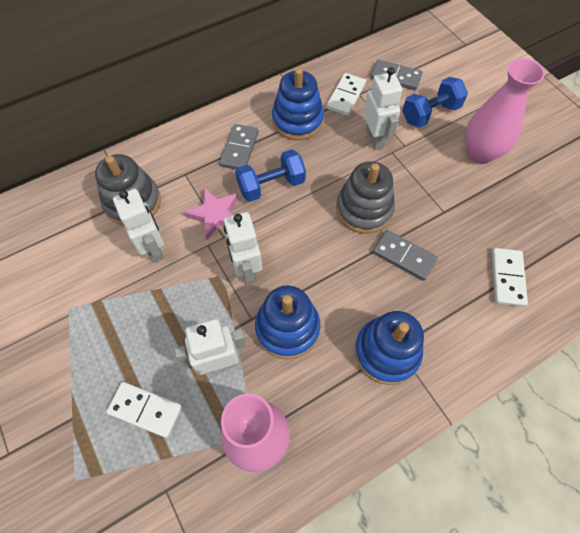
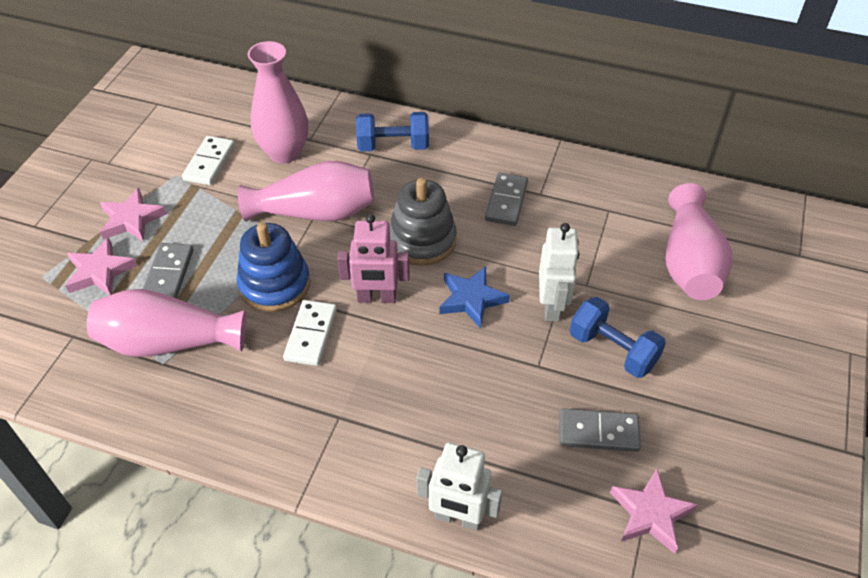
blue stacking toy: [255,286,321,359] [272,68,324,140] [354,311,424,385] = 3 -> [237,223,310,312] = 1
blue star: none = 0 -> [439,266,510,329] = 1
grey stacking toy: [95,154,161,226] [336,161,395,234] = 2 -> [389,178,457,266] = 1
pink robot: none = 0 -> [337,214,410,303] = 1
pink star: [184,187,239,240] = 1 -> [65,237,137,295] [100,188,167,242] [610,469,697,554] = 3
pink vase: [221,394,290,472] [465,58,545,164] = 2 -> [87,289,246,357] [238,161,374,222] [248,41,308,163] [665,183,732,300] = 4
white domino: [106,382,182,438] [326,73,366,116] [491,248,528,307] = 3 -> [182,136,235,185] [283,300,337,366] = 2
white robot: [113,189,164,263] [174,319,246,375] [224,212,262,284] [363,67,402,150] = 4 -> [416,443,502,531] [539,223,579,322] = 2

